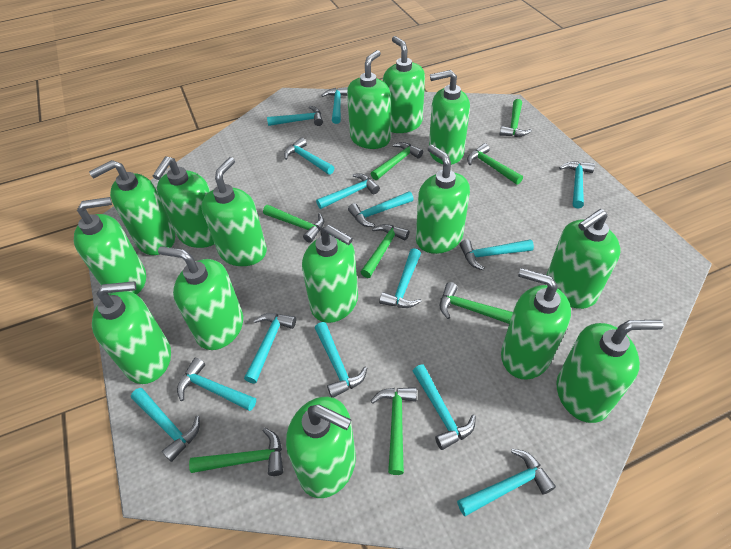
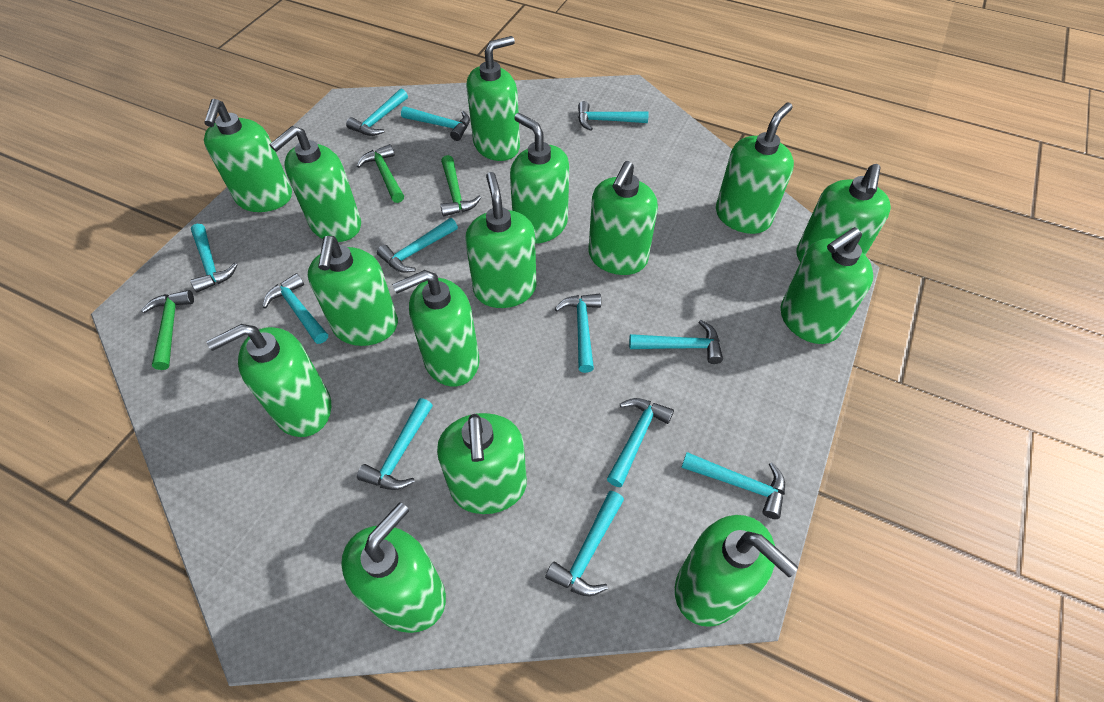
green hammer: [189,428,283,476] [263,205,324,243] [361,224,409,278] [371,142,423,180] [371,387,417,475] [440,282,513,324] [467,143,523,185] [499,99,532,137] = 8 -> [141,290,194,370] [357,144,404,203] [440,155,481,217] = 3
turquoise hammer: [131,388,200,462] [177,358,256,411] [244,313,296,384] [267,106,323,126] [284,137,334,175] [315,322,367,398] [316,174,380,209] [321,87,348,124] [348,191,414,227] [379,248,422,308] [413,365,476,450] [457,449,556,516] [460,239,534,270] [559,161,595,209] = 14 -> [191,224,238,293] [263,273,328,344] [346,89,408,136] [357,398,433,490] [377,218,458,273] [401,106,470,141] [545,491,624,596] [555,294,601,373] [578,101,649,131] [607,398,674,487] [629,320,723,364] [681,452,785,519] = 12

